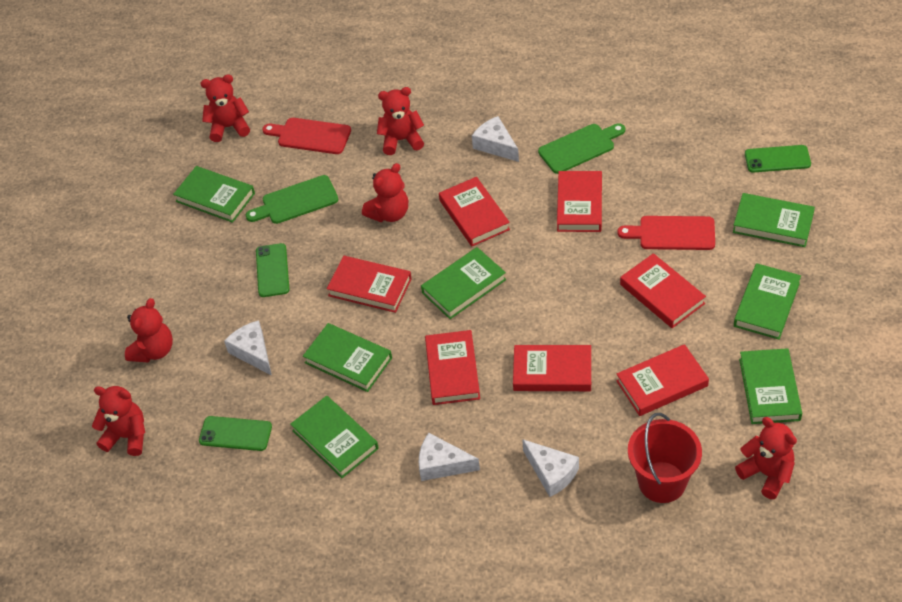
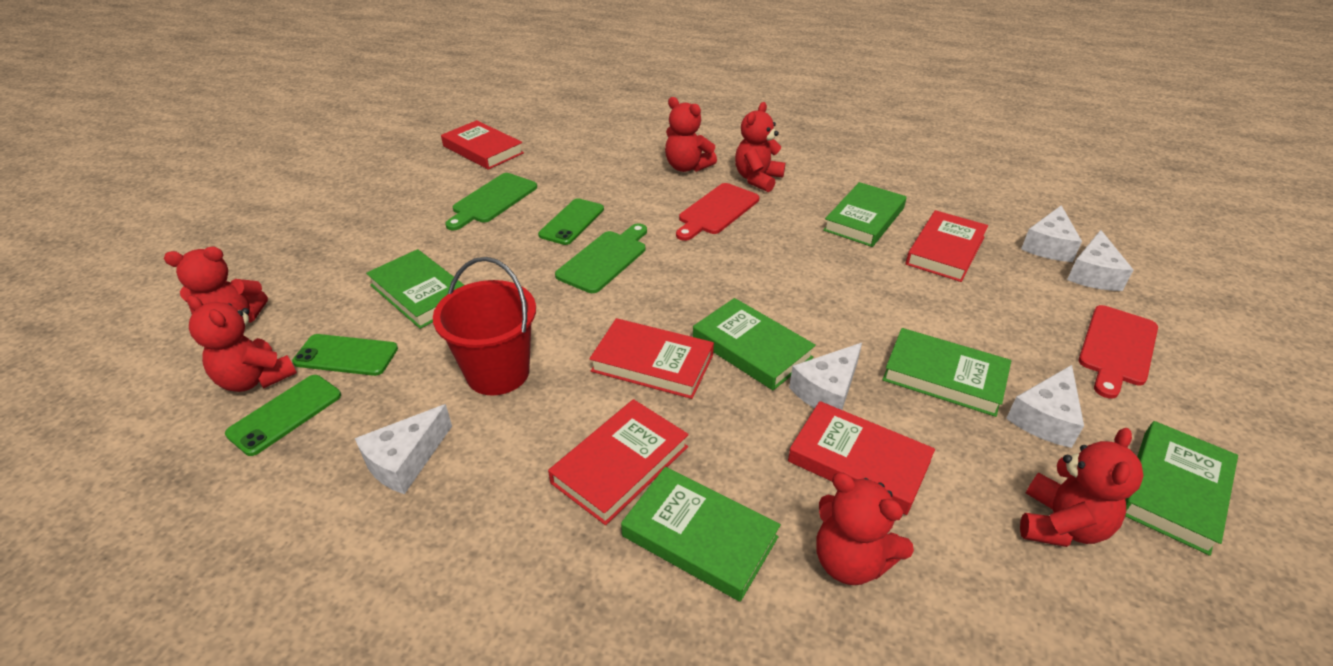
green book: [173,166,255,223] [290,396,379,478] [303,323,392,392] [421,247,506,319] [733,193,815,247] [734,263,801,340] [739,348,802,424] = 7 -> [366,249,464,329] [621,467,781,602] [693,298,816,390] [823,182,907,247] [882,328,1011,417] [1125,421,1238,556] = 6
red book: [327,256,412,313] [425,330,480,405] [439,177,510,246] [513,345,591,391] [557,171,602,232] [616,344,709,416] [620,253,706,328] = 7 -> [441,120,524,170] [548,399,689,525] [590,318,714,399] [788,401,935,515] [906,210,988,282] = 5
white cheese: [224,320,272,376] [419,433,480,481] [472,116,519,162] [522,439,579,497] = 4 -> [355,404,452,494] [789,343,862,410] [1006,365,1084,448] [1021,205,1082,262] [1067,230,1133,291] = 5

